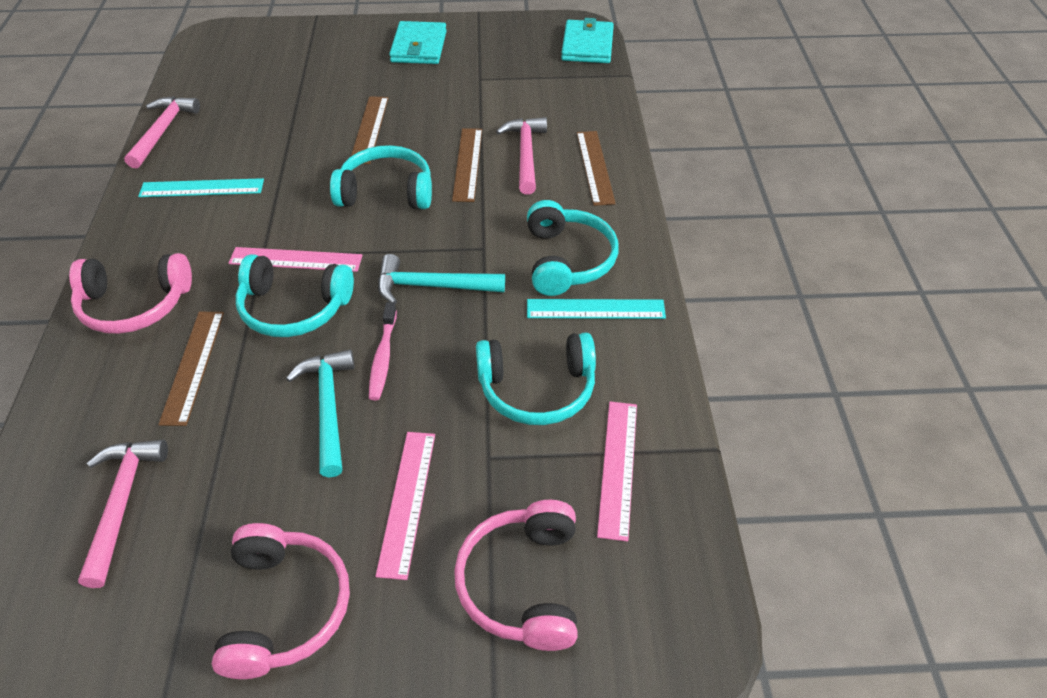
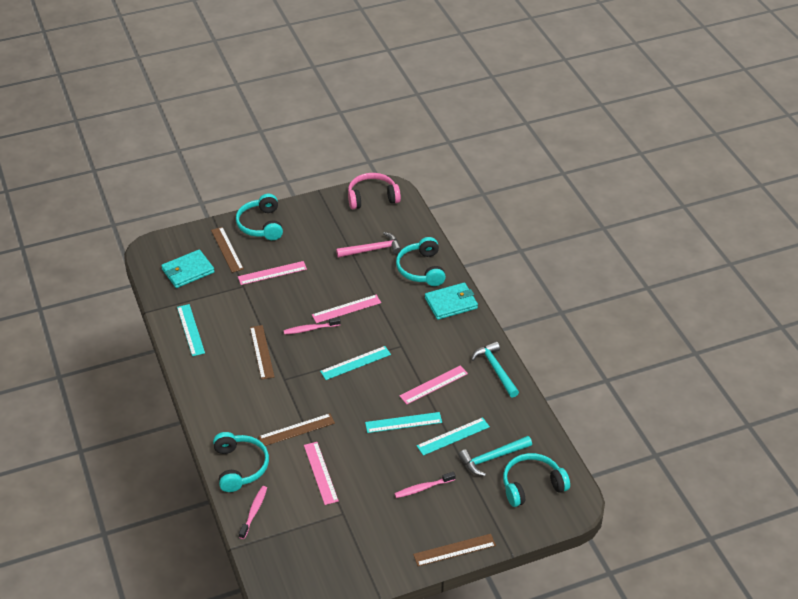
pink hammer: [78,440,168,588] [124,96,200,168] [496,117,547,195] = 3 -> [336,232,402,258] = 1
pink headphones: [69,253,192,334] [212,523,350,679] [454,500,578,651] = 3 -> [348,173,401,209] = 1
pink ruler: [229,247,363,272] [376,432,435,580] [597,401,637,541] = 3 -> [238,261,307,285] [304,442,339,505] [312,295,381,323] [400,365,468,404] = 4
pink toothbrush: [369,302,397,400] = 1 -> [239,486,267,539] [284,318,341,335] [394,472,456,498] = 3
turquoise ruler: [138,178,264,197] [527,299,666,319] = 2 -> [177,304,205,356] [320,346,391,380] [365,412,442,433] [417,417,490,456] = 4

